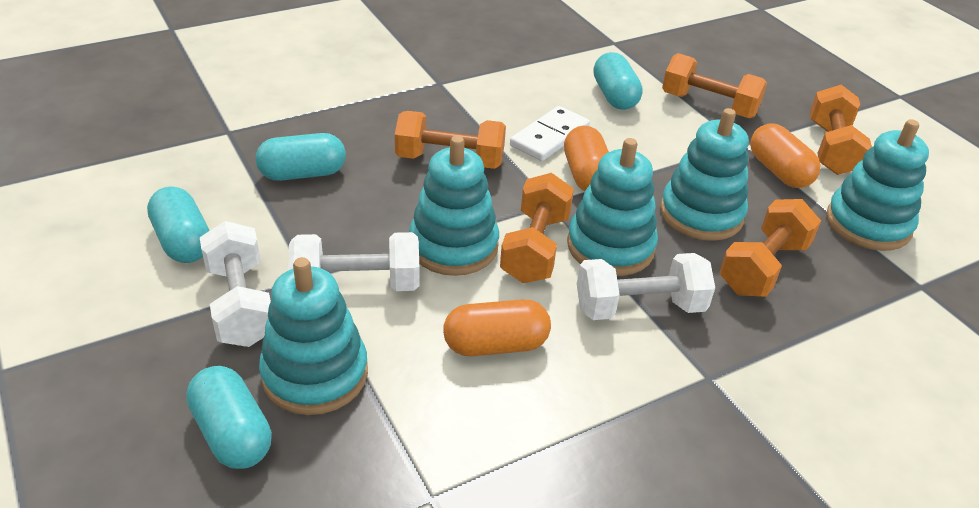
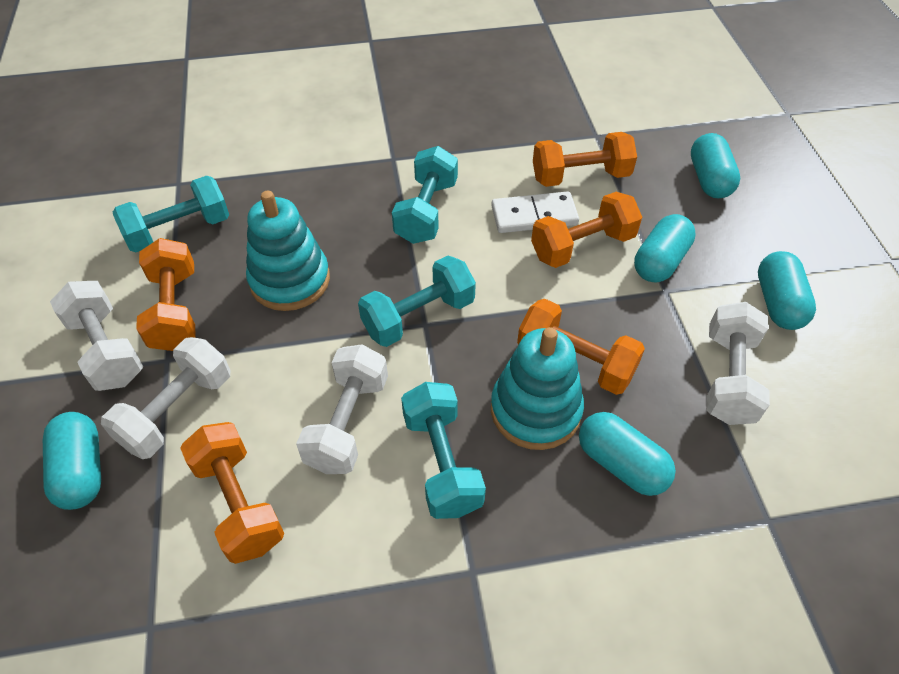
orange capsule: [443,299,551,356] [564,126,609,191] [750,123,821,188] = 3 -> none = 0
turquoise capsule: [147,186,210,263] [186,366,272,469] [256,133,346,181] [593,52,643,110] = 4 -> [43,412,101,510] [579,412,676,496] [634,214,696,283] [691,133,740,198] [758,251,816,330] = 5
turquoise dumbbell: none = 0 -> [113,176,229,252] [358,256,476,347] [392,146,458,244] [401,382,486,519] = 4
turquoise stacking toy: [259,257,368,415] [409,136,499,276] [567,138,658,276] [660,108,749,241] [826,119,929,251] = 5 -> [246,191,330,311] [491,327,584,450] = 2
white dumbbell: [200,221,271,347] [288,232,419,291] [577,253,715,320] = 3 -> [50,281,143,391] [101,337,230,459] [296,344,388,474] [706,302,770,425] = 4

